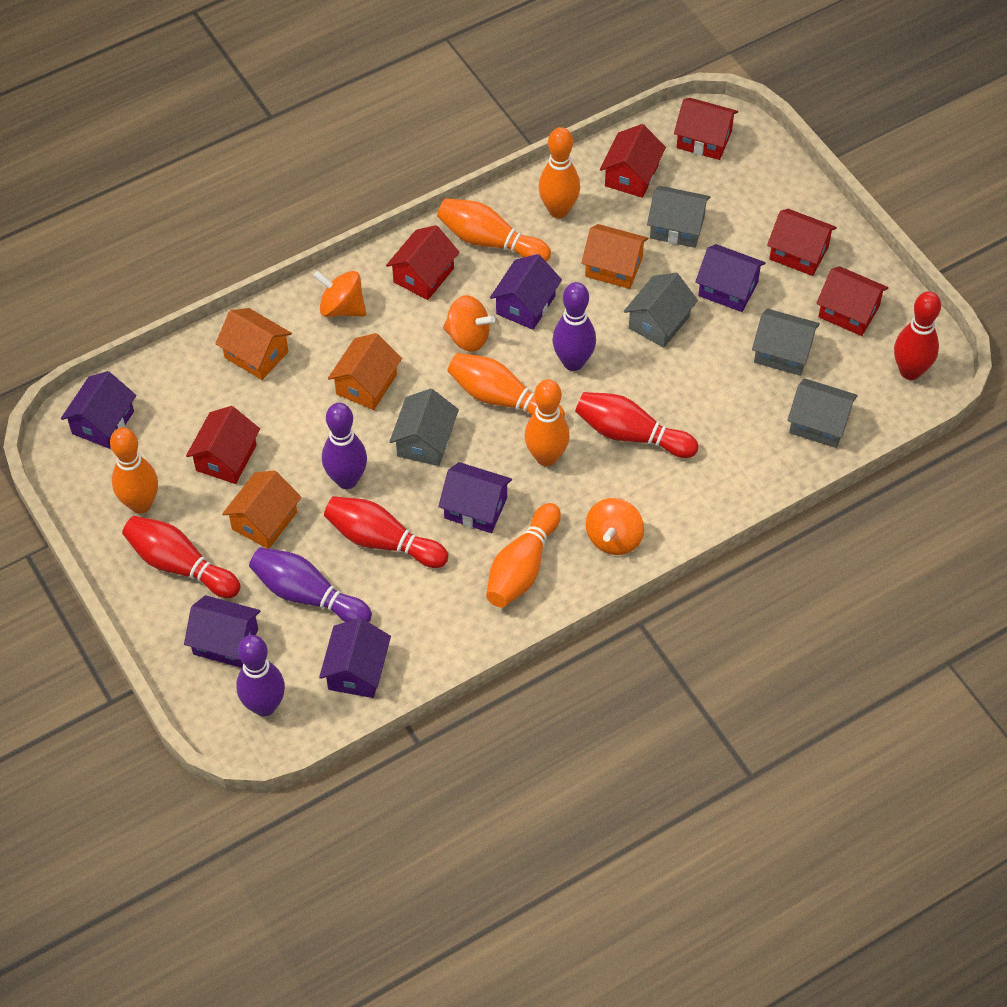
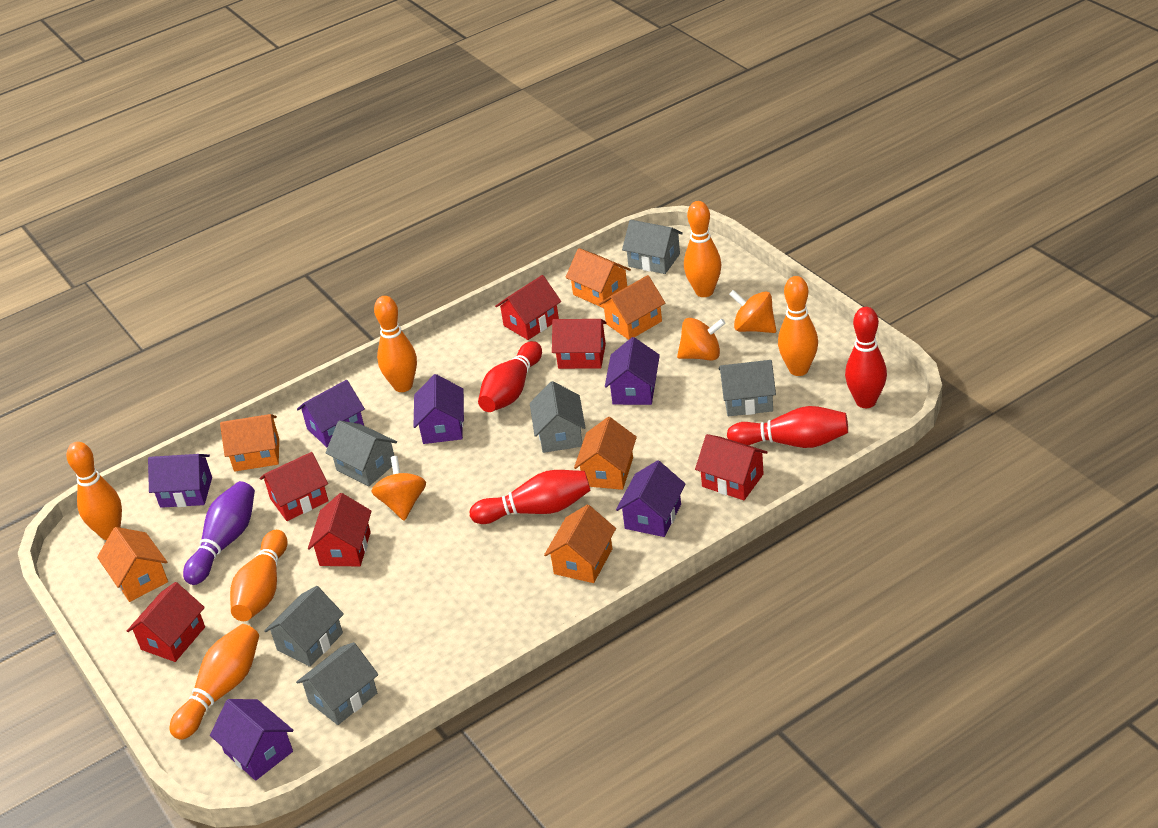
grey house: [389,389,459,466] [624,273,698,348] [647,186,710,248] [752,309,820,376] [787,378,858,448] = 5 -> [264,586,344,667] [296,642,378,725] [326,420,397,486] [530,381,586,453] [622,220,683,274] [718,360,776,416] = 6
orange house: [215,308,292,380] [222,470,301,549] [328,333,402,410] [581,224,648,289] = 4 -> [97,527,168,602] [220,414,279,472] [544,505,616,583] [565,248,631,308] [574,417,637,490] [599,275,665,340] = 6
purple bowling pin: [236,635,285,716] [249,547,372,622] [322,403,367,489] [553,282,596,371] = 4 -> [183,481,255,585] = 1

